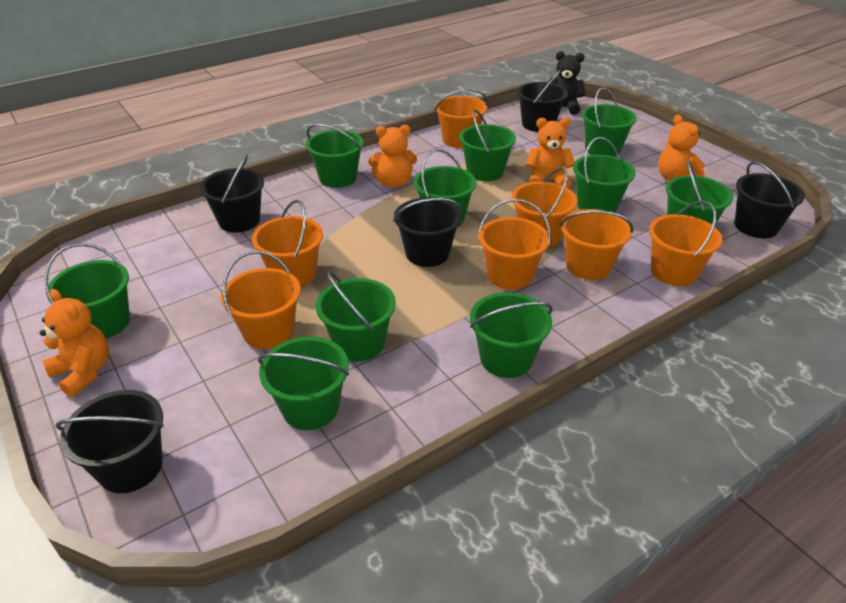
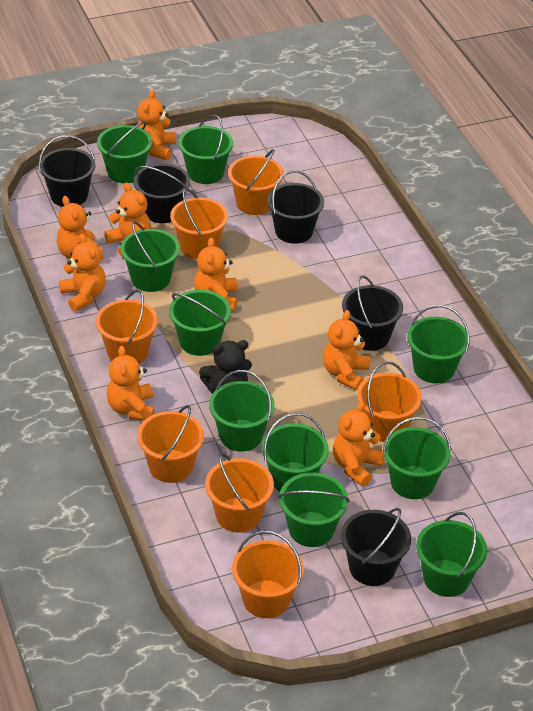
orange teddy bear: [40,289,109,397] [368,125,417,188] [526,118,575,188] [658,115,705,181] = 4 -> [57,196,103,259] [59,233,106,312] [104,183,151,258] [106,346,154,421] [137,90,176,161] [194,237,238,311] [323,310,370,390] [333,401,384,486] = 8

